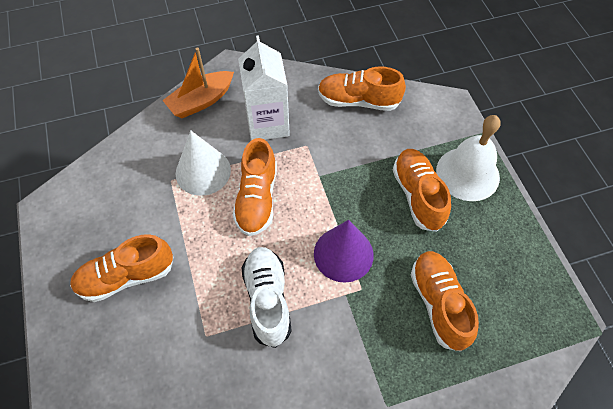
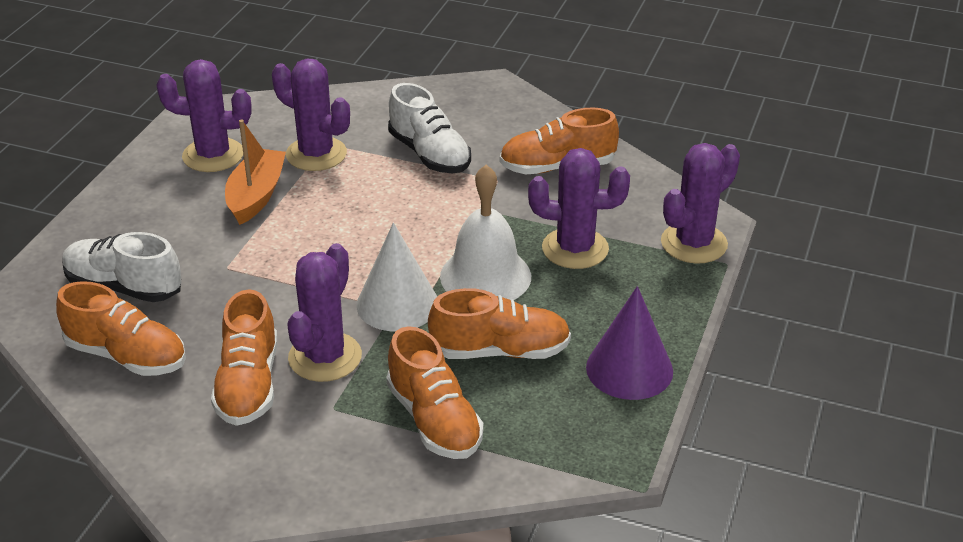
purple cactus: none = 0 -> [156,59,252,172] [272,58,350,171] [287,243,362,382] [528,148,630,269] [661,143,740,264] = 5
white carton: [238,35,290,140] = 1 -> none = 0
white shoe: [241,247,292,348] = 1 -> [62,232,182,302] [388,83,471,173] = 2

